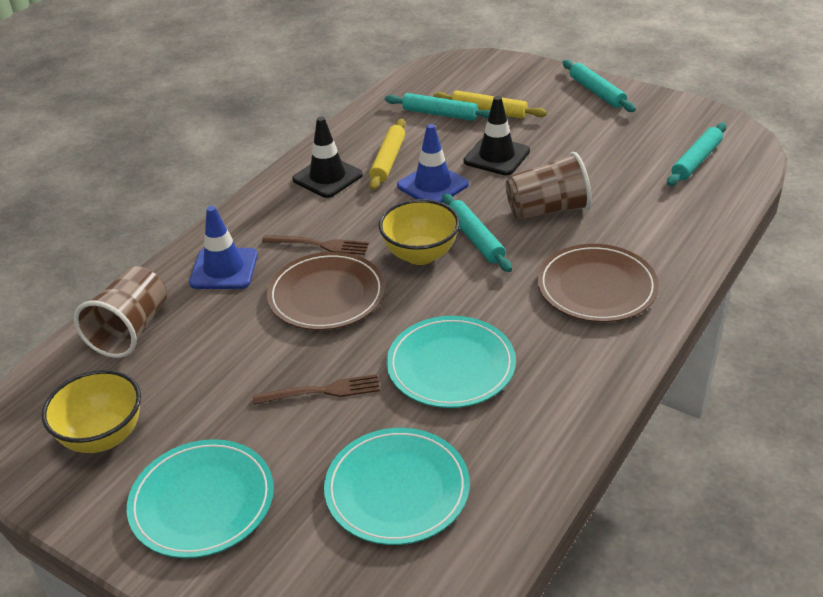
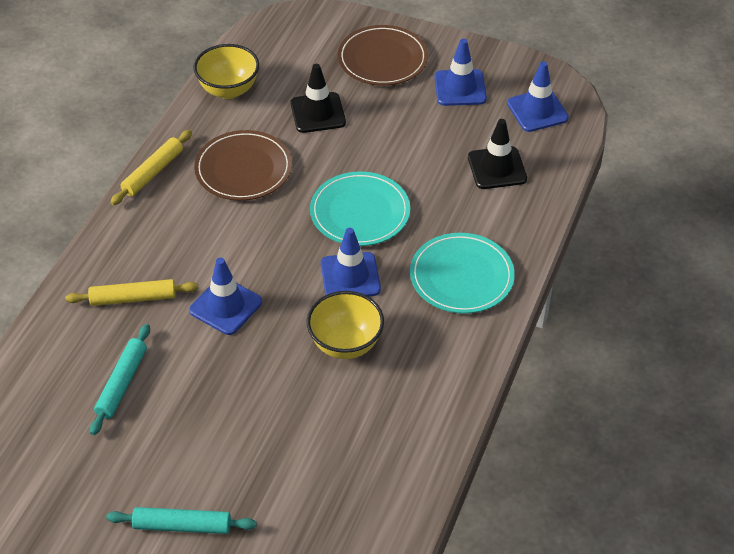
blue traffic cone: [189,206,258,289] [397,124,469,203] = 2 -> [189,258,262,335] [321,228,381,297] [434,39,487,106] [507,61,569,132] = 4
brown cup: [74,266,167,358] [506,152,592,220] = 2 -> none = 0
brown fork: [253,374,380,405] [262,235,369,255] = 2 -> none = 0
turquoise plate: [127,439,274,558] [324,428,470,545] [387,316,516,408] = 3 -> [310,171,410,246] [410,233,515,314] = 2
turquoise rolling pin: [385,93,490,121] [442,193,512,272] [562,60,636,112] [667,122,727,186] = 4 -> [90,324,150,435] [106,507,257,534] = 2

